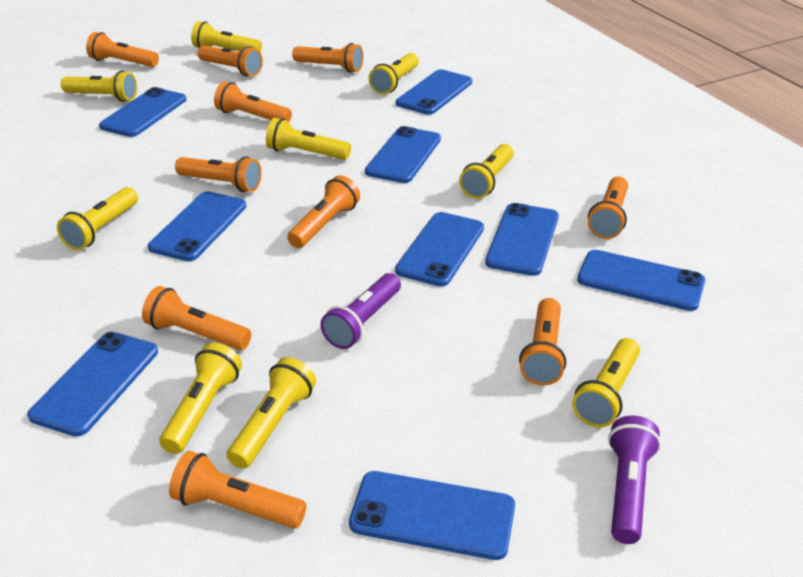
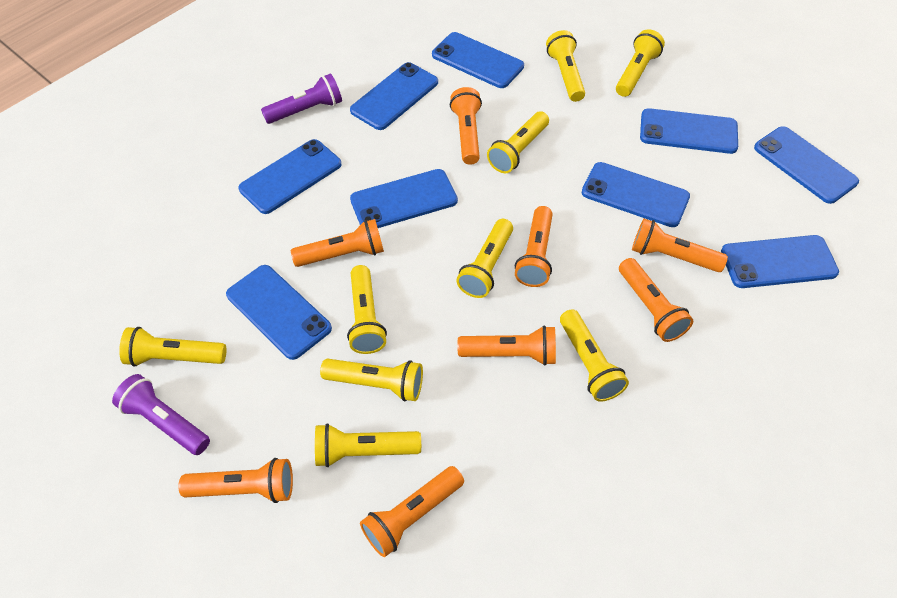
orange flashlight: [86,32,159,67] [142,286,251,350] [169,451,306,529] [175,156,261,192] [197,45,263,76] [214,81,292,123] [287,175,360,248] [292,43,363,73] [519,298,566,386] [588,177,628,239] = 10 -> [178,458,293,503] [291,219,384,267] [360,466,464,557] [450,87,482,165] [457,326,556,366] [515,206,553,287] [619,258,693,342] [632,219,728,272] = 8

